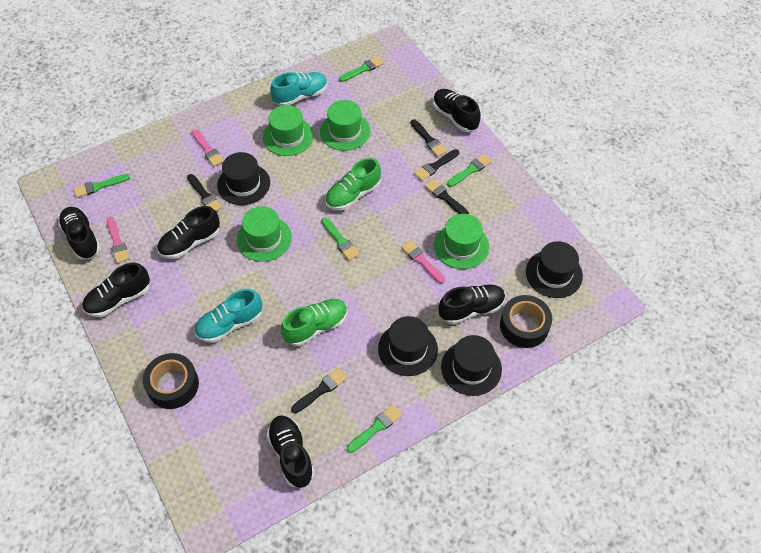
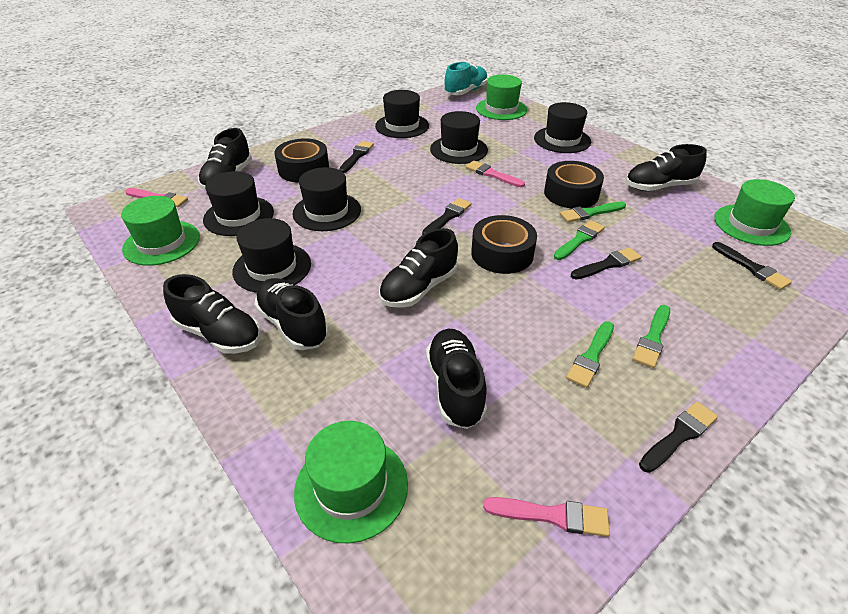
black hat: [217,152,270,205] [378,316,438,376] [441,335,502,396] [526,241,583,298] = 4 -> [203,171,274,236] [232,218,311,293] [292,167,361,231] [375,90,429,138] [430,111,488,164] [534,102,591,153] = 6
black tape: [143,353,199,409] [500,295,552,348] = 2 -> [274,138,329,183] [471,215,537,274] [544,161,604,209] = 3
green brush: [73,174,130,198] [321,217,360,261] [339,56,384,82] [347,404,402,453] [447,154,492,187] = 5 -> [554,220,605,260] [560,202,626,222] [566,321,614,388] [632,305,670,368] = 4
green shoe: [281,299,348,346] [325,158,381,210] = 2 -> none = 0
turquoise shoe: [195,289,262,343] [270,72,328,106] = 2 -> [444,62,488,95] = 1

